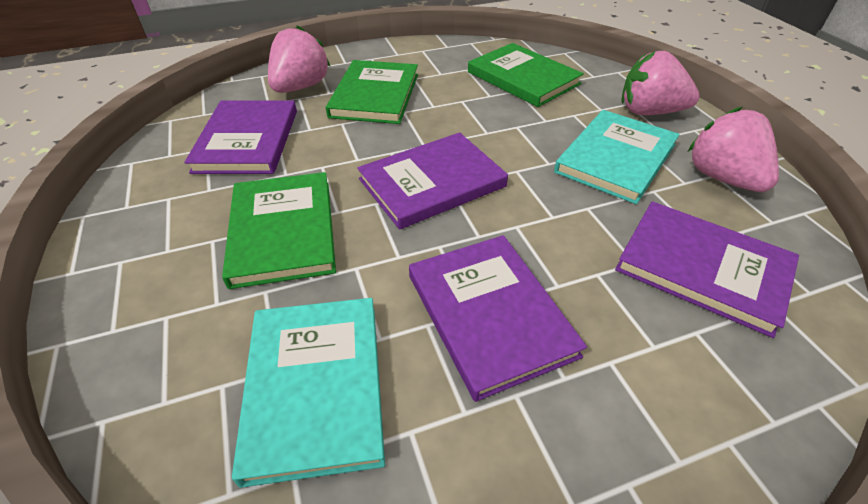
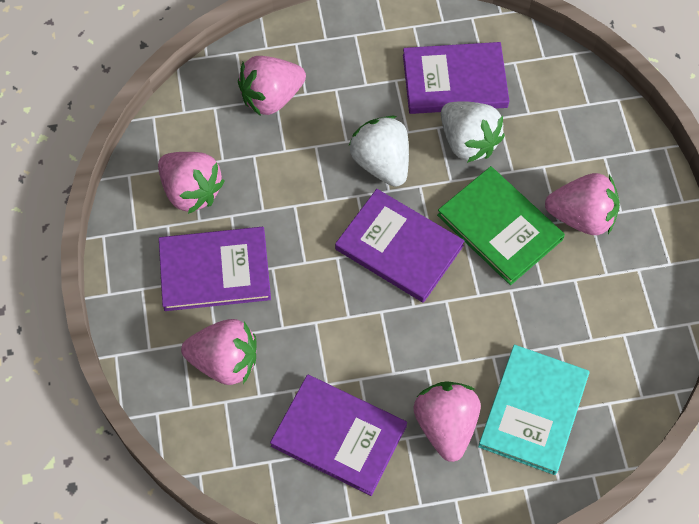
green book: [222,172,336,289] [326,60,418,124] [468,43,584,107] = 3 -> [437,166,565,285] = 1
pink strawberry: [268,25,330,93] [621,51,700,115] [688,107,779,192] = 3 -> [158,152,225,214] [181,319,256,385] [238,56,306,116] [413,381,481,462] [545,173,620,235] = 5
turquoise book: [232,298,385,488] [554,110,680,204] = 2 -> [478,345,589,475] = 1
white strawberry: none = 0 -> [349,116,409,187] [441,101,505,163] = 2

